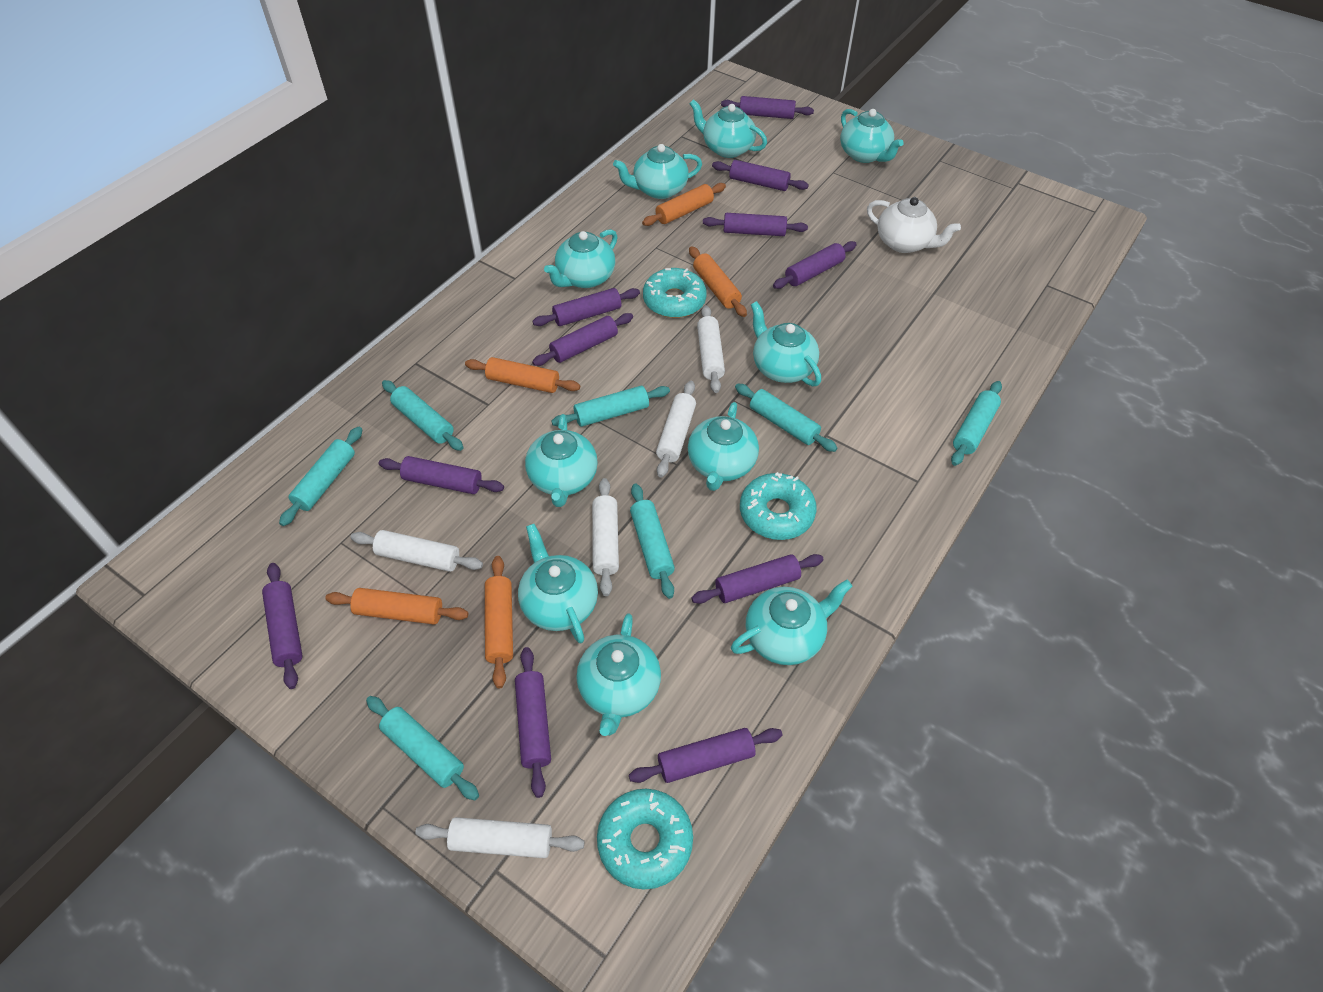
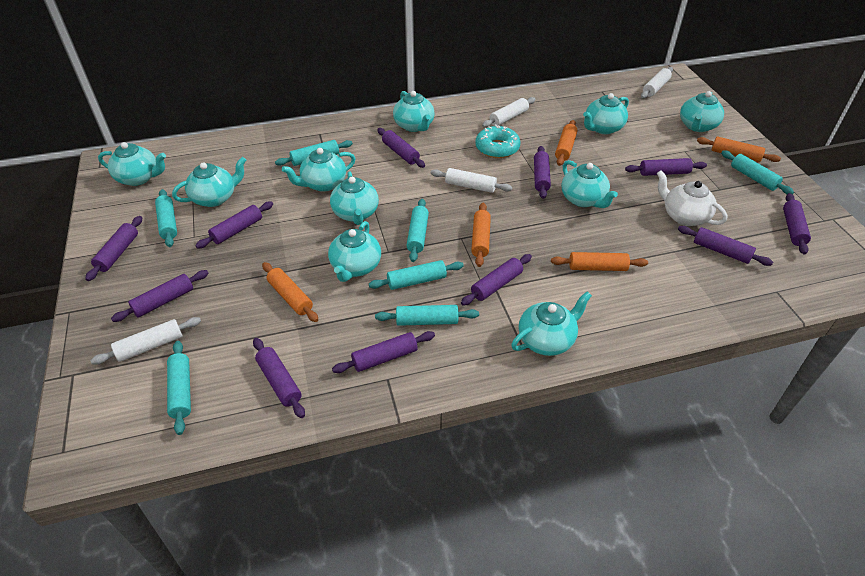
turquoise donut: [597,789,693,890] [643,268,707,318] [740,472,817,540] = 3 -> [475,124,520,158] = 1
white rolling pin: [350,530,483,572] [415,817,584,858] [592,478,619,596] [656,381,696,478] [697,305,725,393] = 5 -> [90,317,201,365] [431,168,512,193] [482,97,536,128] [641,67,673,99] = 4

